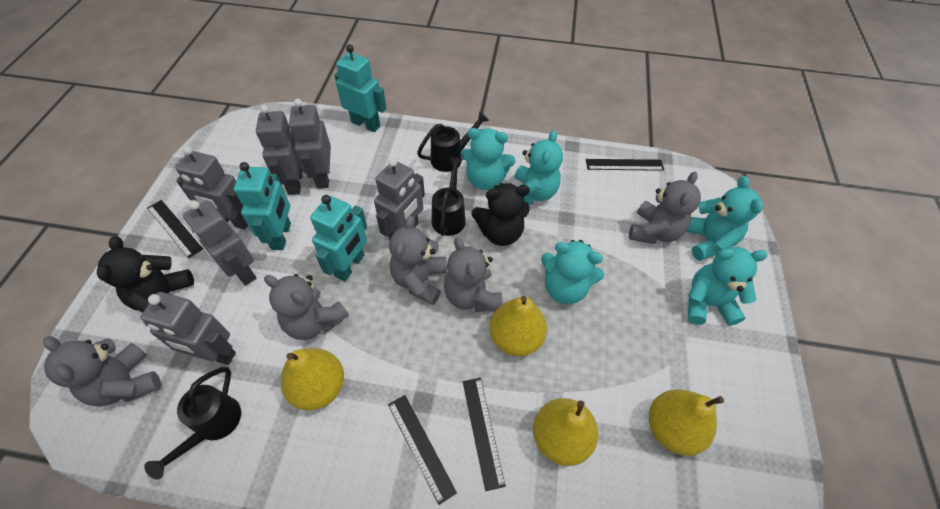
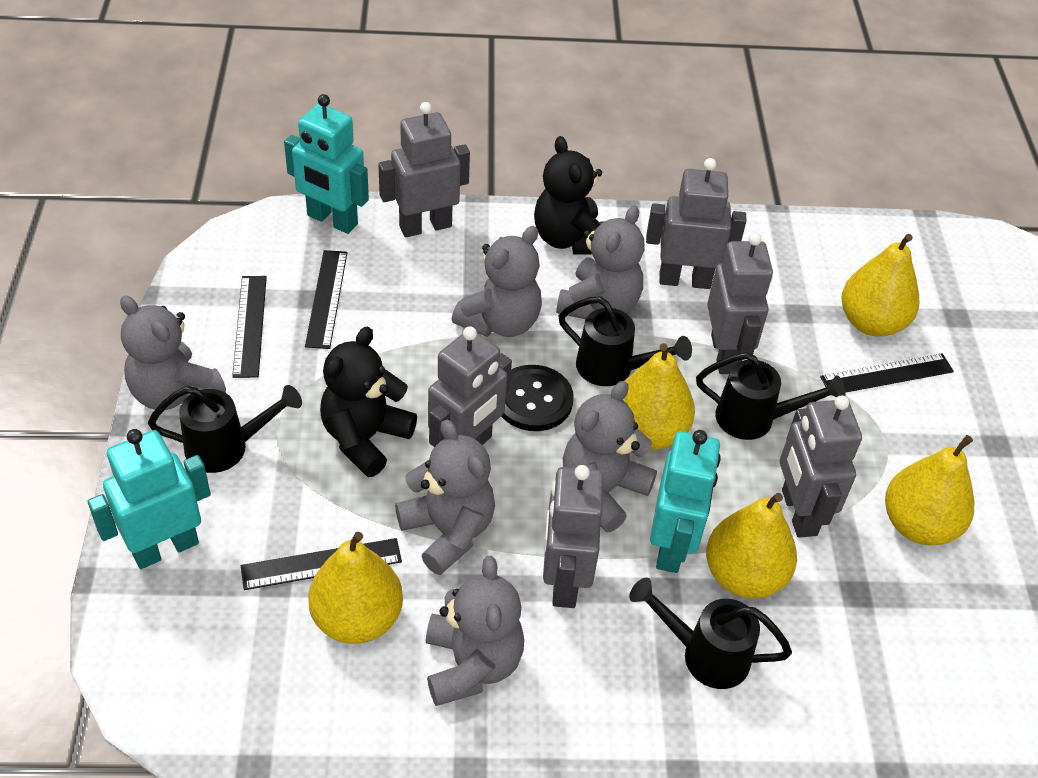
black button: none = 0 -> [501,365,574,431] = 1
black watering can: [144,367,241,479] [417,111,489,172] [432,157,466,236] = 3 -> [148,385,302,473] [558,296,692,386] [629,578,792,689] [696,352,846,440] = 4
grey teddy bear: [43,336,161,407] [264,274,349,340] [389,216,447,305] [444,237,503,312] [629,172,701,244] = 5 -> [120,296,226,410] [395,420,495,575] [426,556,524,706] [452,226,542,337] [556,206,645,319] [563,381,657,532] = 6
turquoise teddy bear: [461,128,515,190] [515,130,563,205] [541,240,604,304] [686,176,763,261] [688,247,768,326] = 5 -> none = 0
yellow pear: [280,348,344,411] [490,296,547,356] [533,398,598,466] [649,389,724,456] = 4 -> [308,532,403,644] [623,343,695,450] [706,493,797,598] [842,234,919,337] [885,435,974,545] = 5

